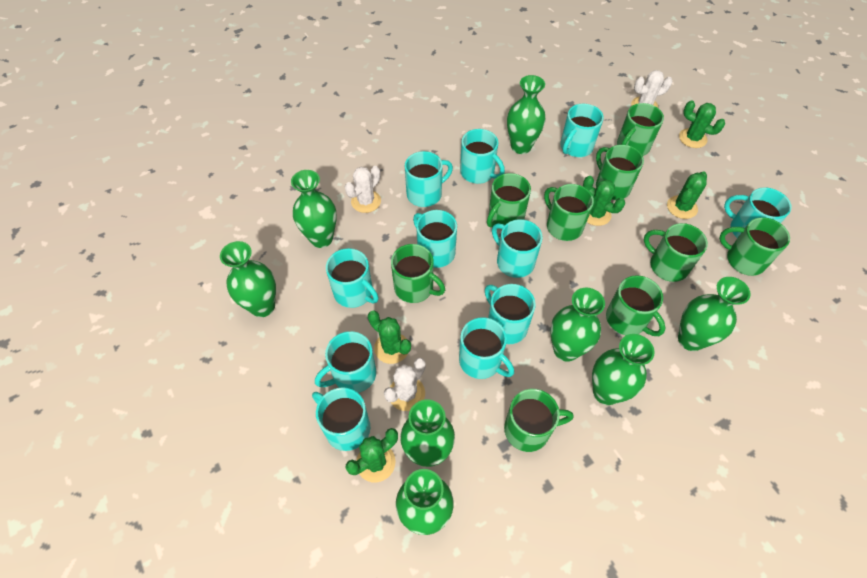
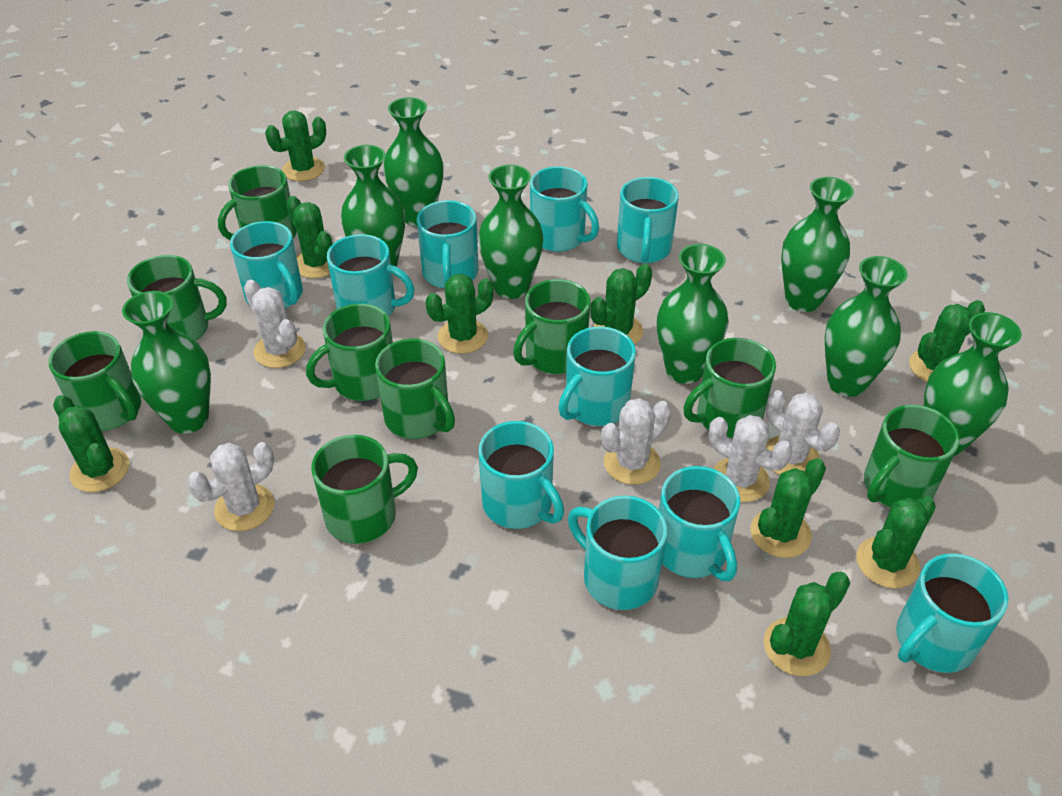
green cactus: [346,428,398,482] [368,311,411,364] [583,176,625,226] [667,171,707,219] [679,100,725,148] = 5 -> [53,395,129,492] [265,110,326,181] [286,196,332,278] [426,274,493,354] [590,263,652,345] [751,458,826,558] [764,571,850,676] [856,496,936,588] [909,300,985,382] = 9
turquoise mug: [312,387,370,451] [315,331,376,393] [326,248,379,308] [405,151,453,207] [413,210,457,268] [459,317,514,379] [460,129,505,184] [485,284,536,344] [492,219,543,278] [560,104,604,157] [724,187,792,238] = 11 -> [230,221,303,308] [327,234,414,317] [417,200,478,288] [478,421,564,529] [530,166,599,252] [558,326,636,426] [568,496,667,610] [617,177,679,263] [659,466,740,581] [896,553,1009,673] = 10
white cactus: [345,166,381,213] [384,358,426,411] [631,70,672,108] = 3 -> [187,442,275,531] [244,280,306,368] [601,398,671,485] [709,415,793,502] [766,390,840,475] = 5

